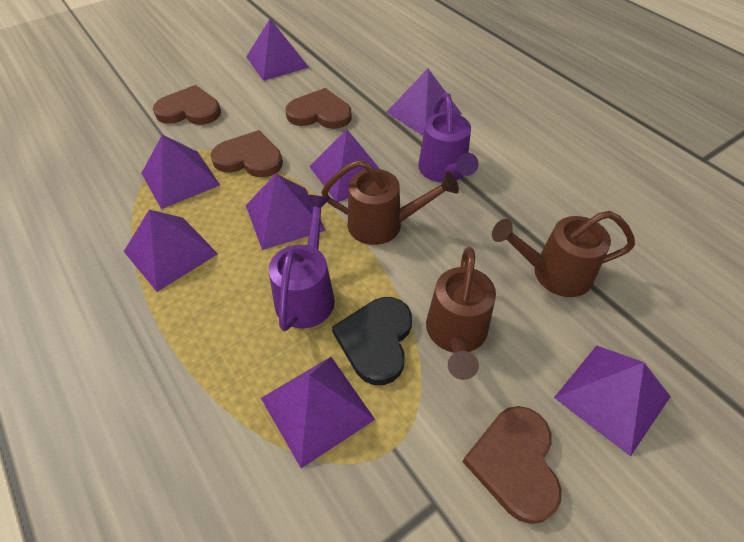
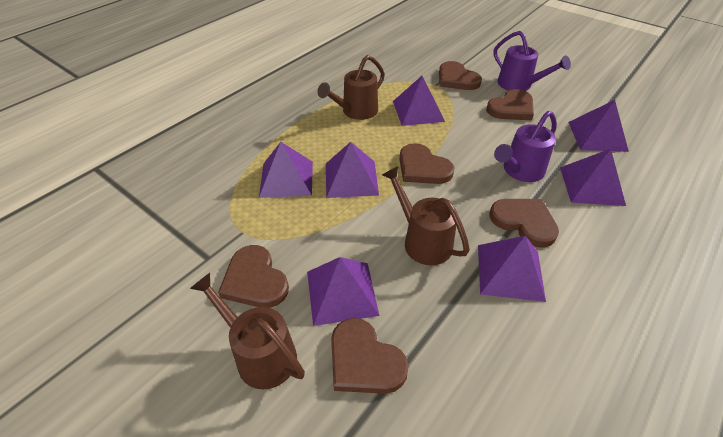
black heart: [332,297,412,385] = 1 -> none = 0
brown heart: [153,85,221,125] [210,130,283,177] [285,88,352,129] [463,406,562,524] = 4 -> [218,245,289,308] [331,318,409,394] [400,143,455,184] [439,61,482,90] [486,89,534,120] [489,199,559,248] = 6
purple pyramid: [124,210,218,292] [141,134,220,209] [246,19,309,81] [246,174,326,250] [261,357,375,468] [309,129,380,202] [387,69,462,136] [554,345,671,457] = 8 -> [259,142,313,198] [307,257,379,326] [326,142,379,198] [393,76,445,126] [478,236,546,302] [560,149,626,206] [568,100,629,152] = 7

